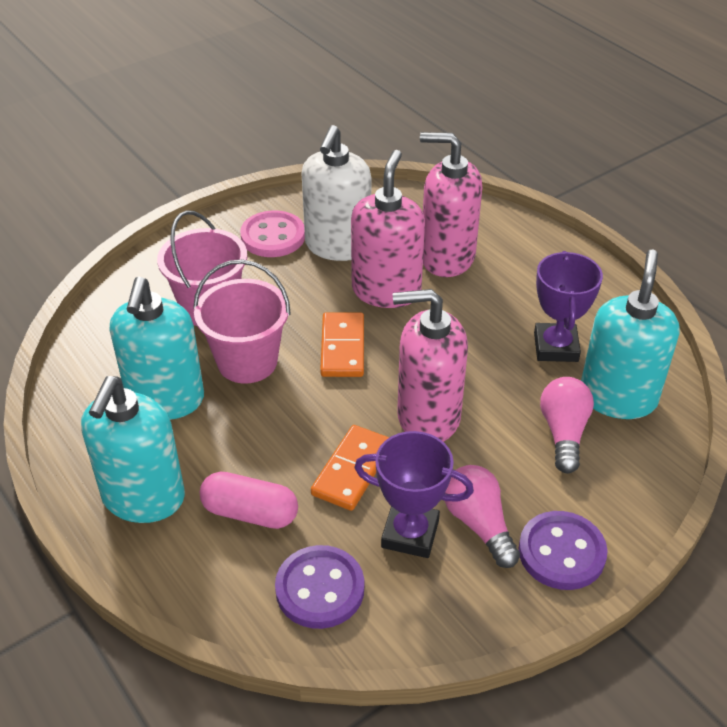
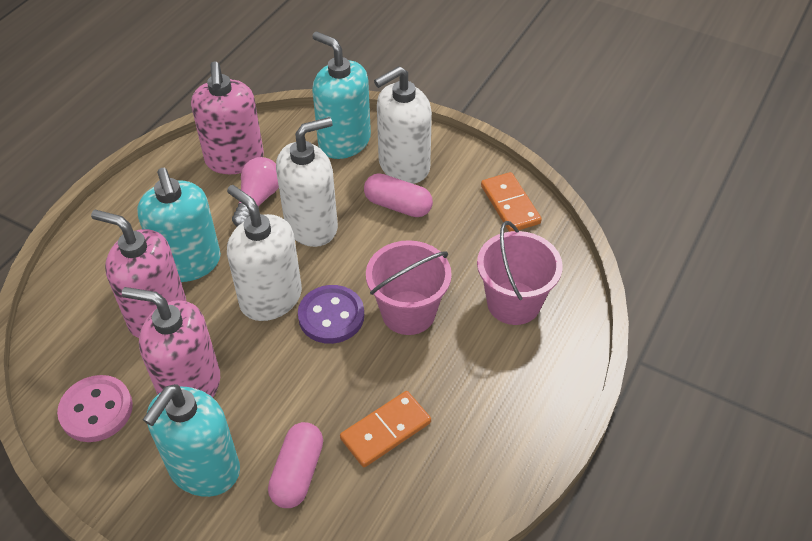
pink capsule: [200,472,298,529] = 1 -> [268,422,323,508] [364,173,433,217] = 2
pink light bulb: [445,465,520,568] [540,377,594,473] = 2 -> [232,157,279,227] = 1
purple button: [275,545,364,629] [519,511,607,590] = 2 -> [298,285,364,344] = 1
purple trophy: [354,431,474,558] [534,251,603,362] = 2 -> none = 0
white soap dispenser: [301,125,371,261] = 1 -> [227,185,302,321] [276,117,338,247] [374,66,432,184] = 3

